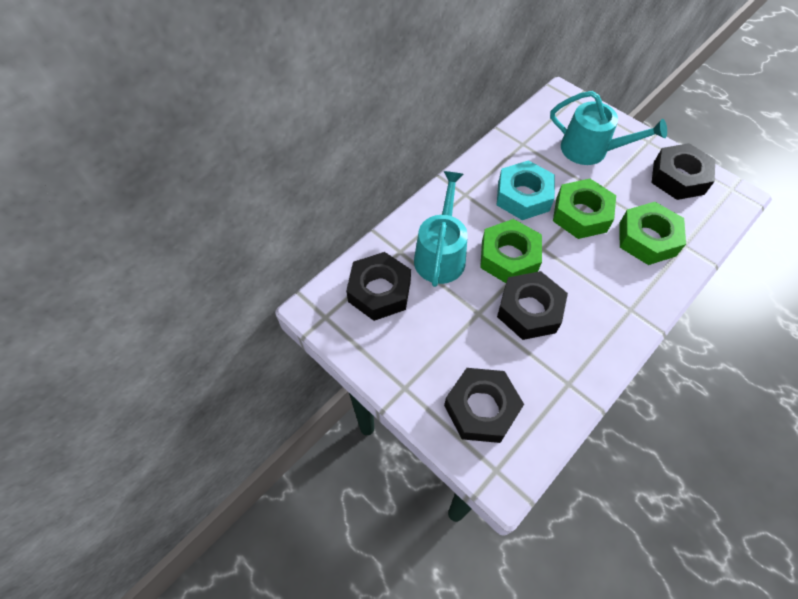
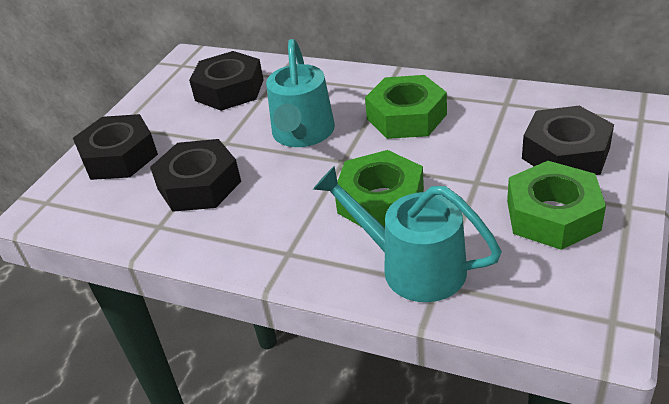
turquoise nut: [497,160,555,220] = 1 -> none = 0

